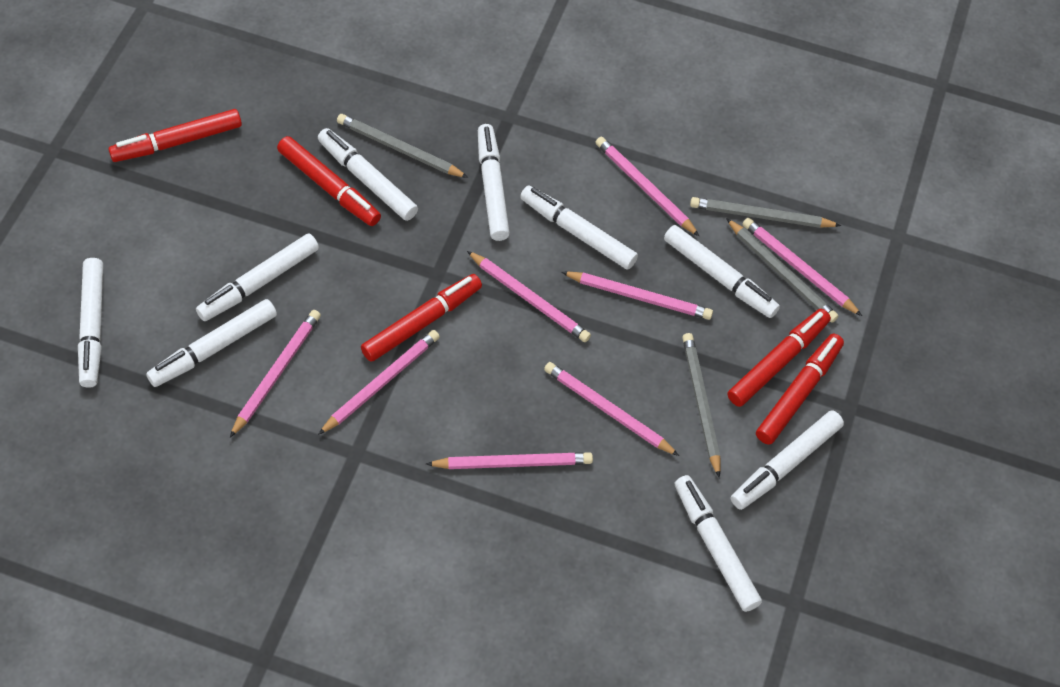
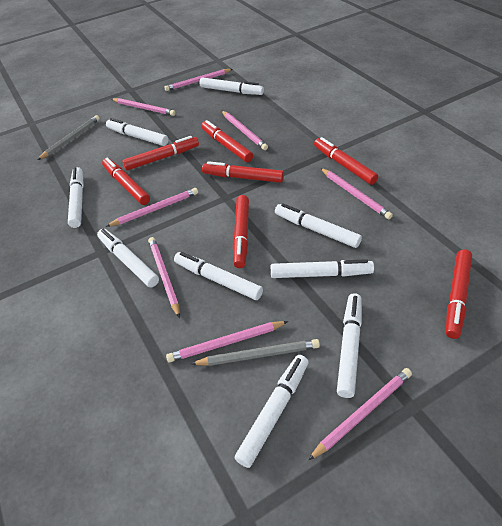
grey pencil: [337,114,468,178] [682,333,720,478] [690,197,841,228] [726,218,838,323] = 4 -> [37,115,100,160] [191,339,320,366] = 2
red marker: [108,109,242,162] [277,136,381,226] [361,274,482,362] [727,309,831,407] [756,333,844,445] = 5 -> [102,157,150,205] [122,136,199,170] [201,120,253,162] [202,161,284,183] [233,195,249,268] [314,137,378,185] [446,249,472,339] = 7

